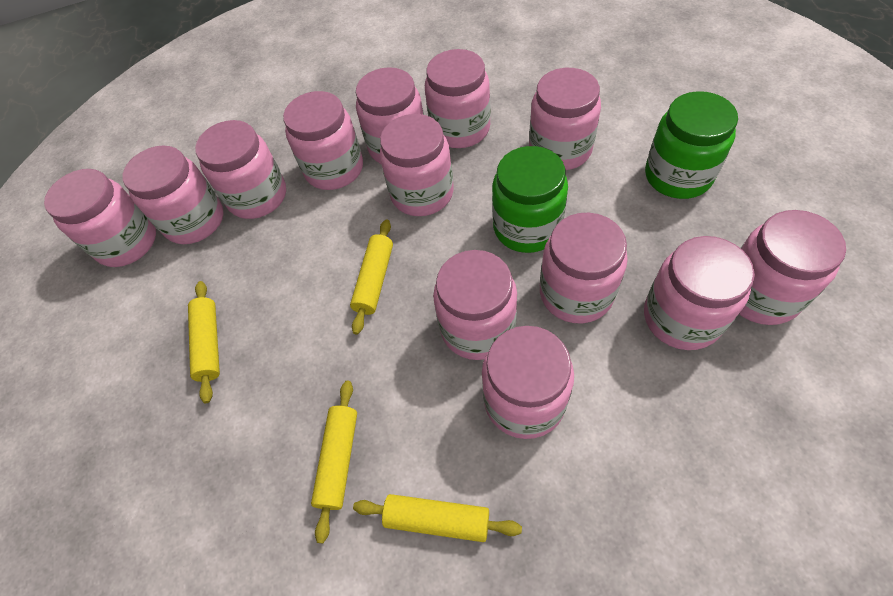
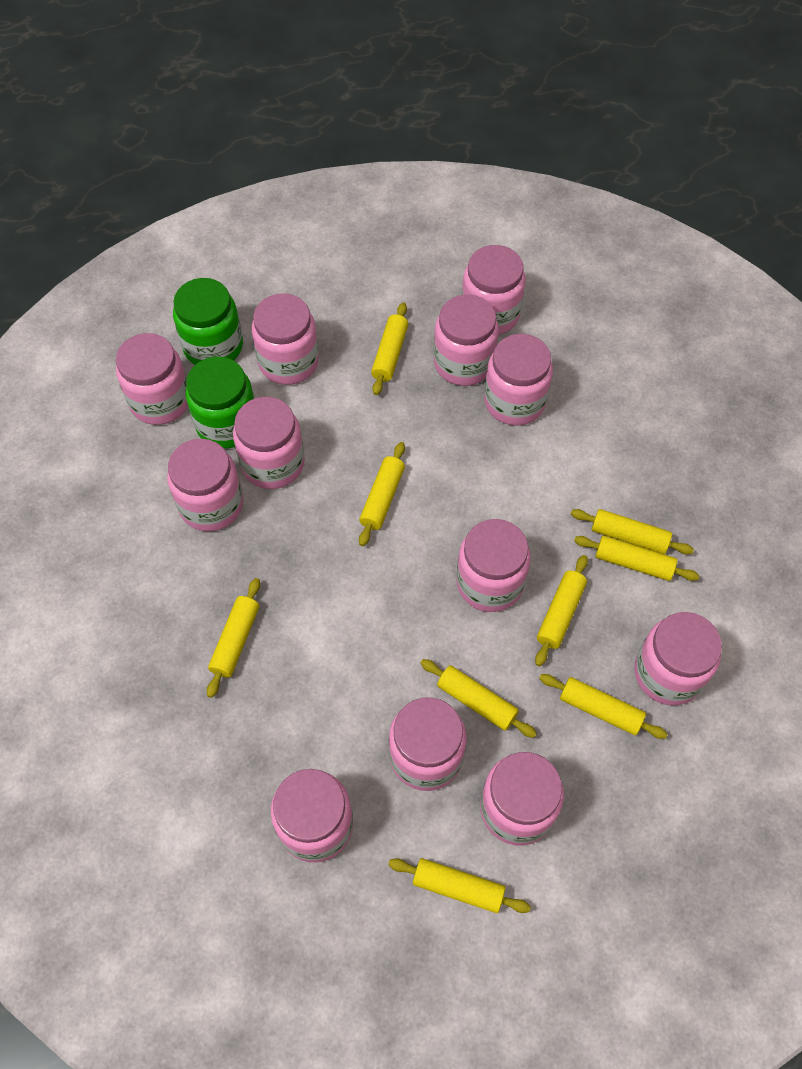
pink jar: [44,169,156,267] [122,146,224,244] [195,120,286,219] [283,91,363,190] [356,67,424,164] [380,114,454,216] [425,49,491,148] [433,250,517,360] [482,326,574,439] [529,68,601,170] [540,213,628,323] [644,236,755,350] [739,210,846,325] = 13 -> [116,333,188,425] [167,439,243,531] [233,397,305,489] [252,293,319,385] [271,769,353,862] [389,697,467,791] [434,294,499,386] [456,519,531,612] [462,245,526,335] [480,752,564,846] [484,334,553,425] [634,612,722,705] = 12
yellow rolling pin: [188,281,220,403] [311,381,357,543] [350,219,393,335] [353,494,522,542] = 4 -> [207,578,260,698] [359,442,405,546] [371,302,408,395] [388,858,531,913] [420,659,537,738] [535,555,588,666] [539,674,668,739] [571,509,694,554] [574,536,699,581] = 9

